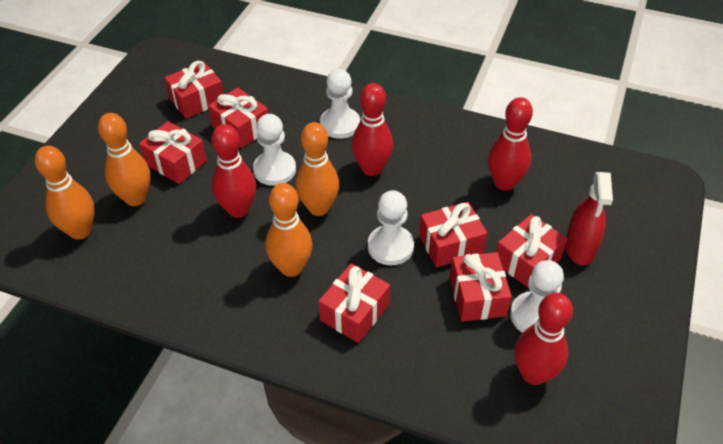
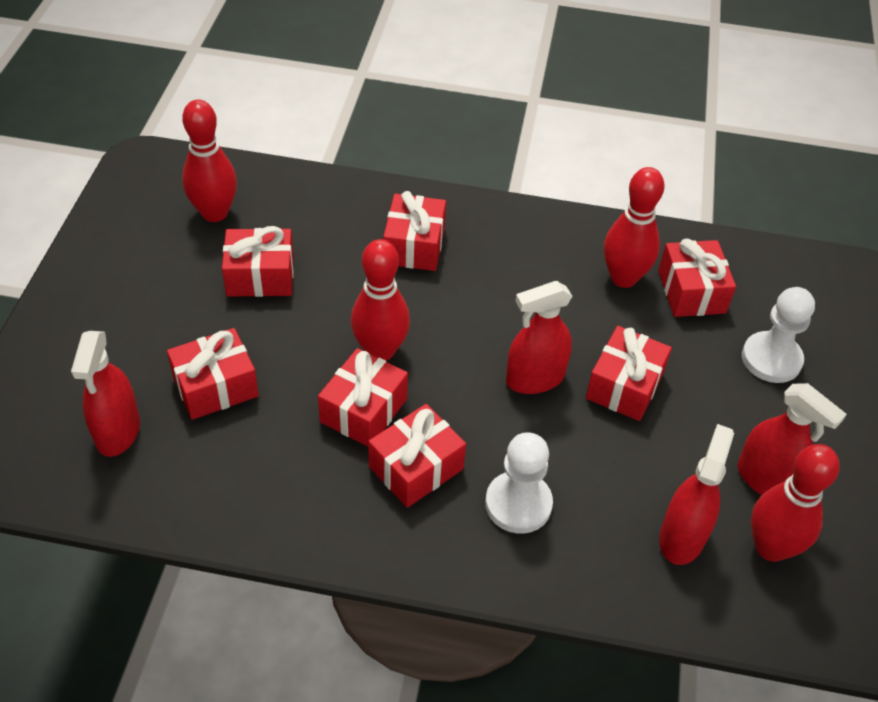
orange bowling pin: [35,146,95,239] [98,113,150,206] [266,183,313,277] [296,122,339,216] = 4 -> none = 0
red spray bottle: [565,172,613,265] = 1 -> [71,331,140,457] [506,281,572,394] [659,424,734,565] [738,383,847,495] = 4
white pawn: [253,114,296,186] [320,69,360,139] [368,190,414,265] [510,260,564,333] = 4 -> [485,432,553,534] [742,287,815,383] = 2

